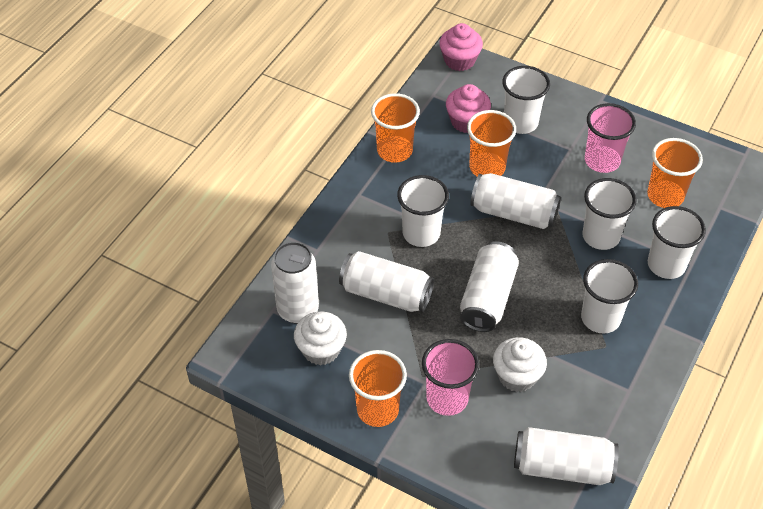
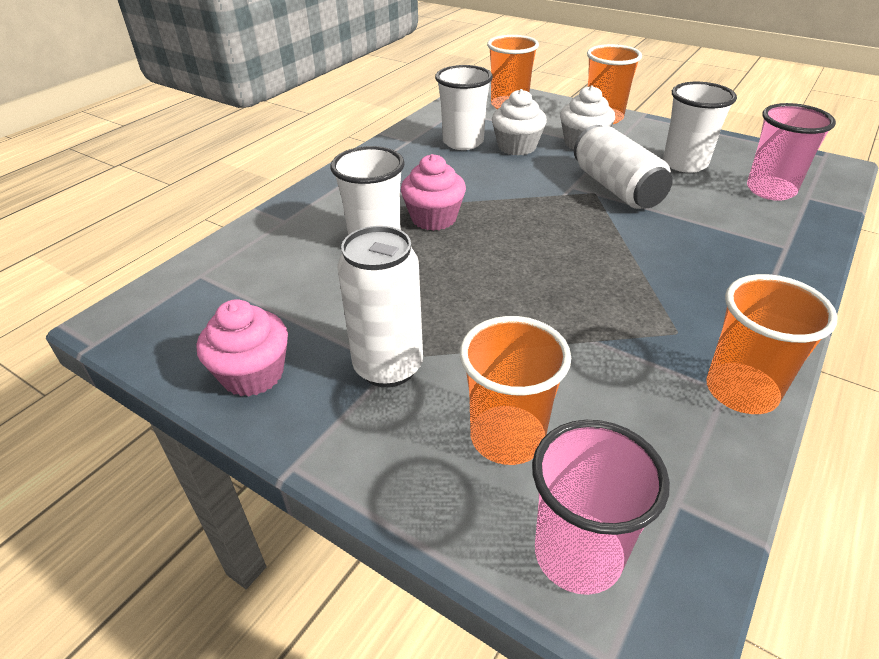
white can: [271,242,319,324] [339,251,434,312] [460,241,519,332] [470,173,561,229] [514,427,619,485] = 5 -> [338,226,423,387] [574,125,673,209] = 2
white cup: [397,175,449,247] [502,66,550,134] [581,259,638,333] [582,178,637,250] [648,206,706,279] = 5 -> [330,146,405,235] [435,65,493,150] [663,82,737,173] = 3

